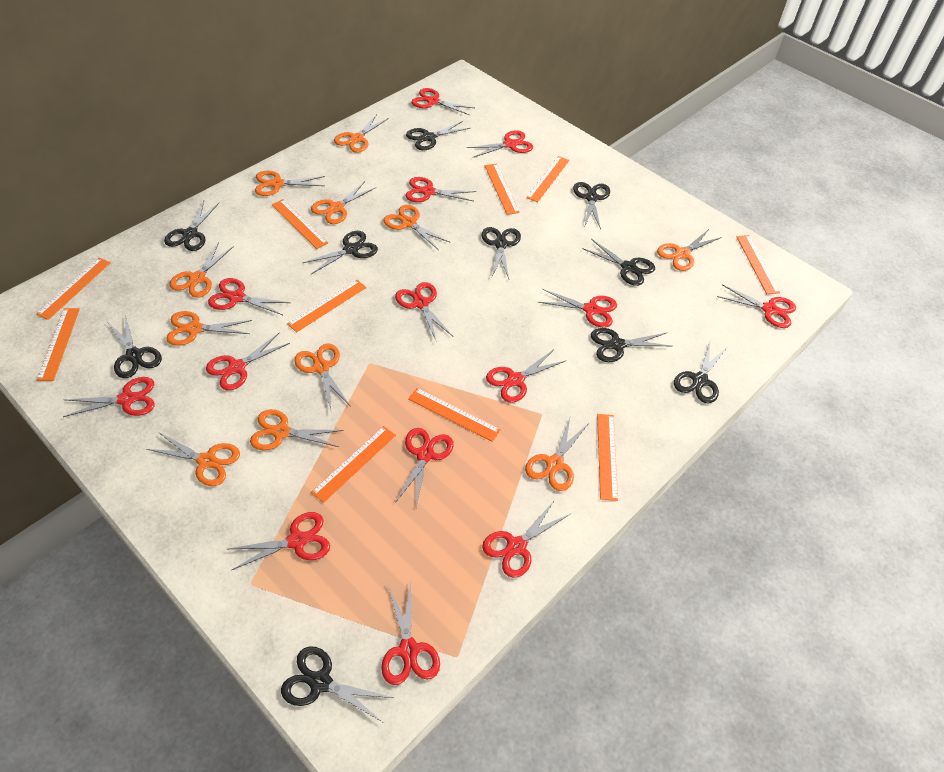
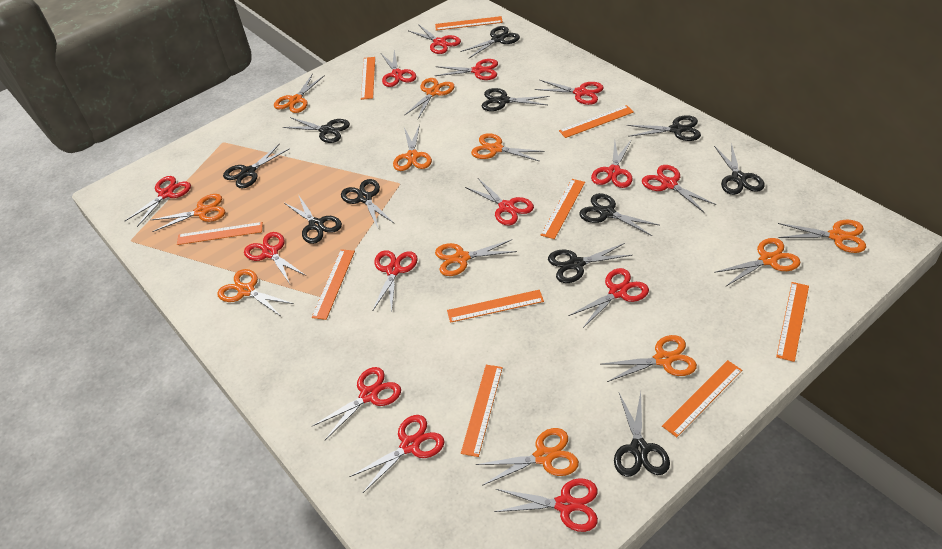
black scissors: [107,315,162,378] [164,201,219,251] [281,646,393,722] [303,231,378,274] [406,121,470,150] [482,227,521,279] [573,182,610,229] [582,239,655,286] [591,328,671,362] [674,342,727,403] = 10 -> [223,143,290,188] [283,117,350,143] [283,196,342,244] [341,179,395,228] [460,26,520,58] [481,88,549,111] [548,243,633,283] [579,193,659,236] [614,392,670,477] [627,115,701,141] [714,143,765,195] = 11

